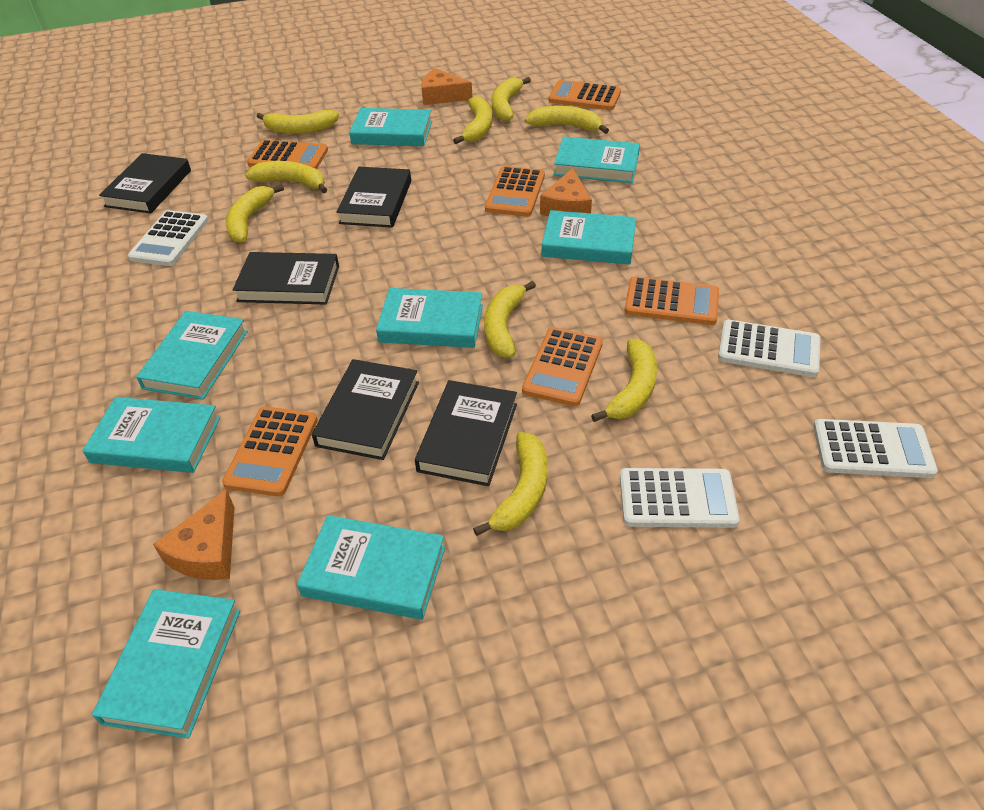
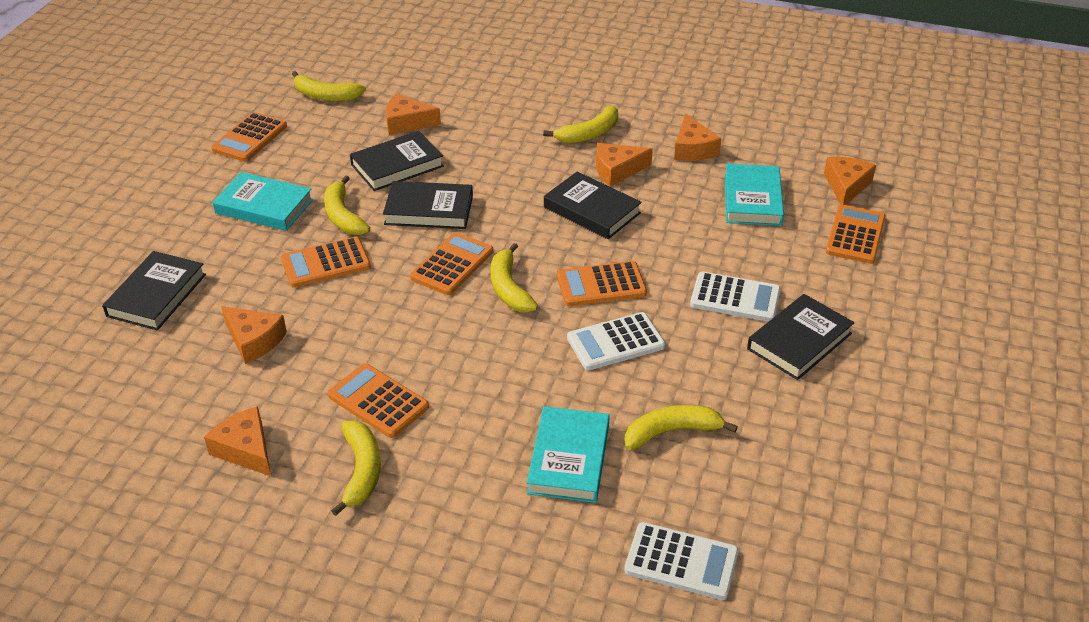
orange cheese: [153,489,234,580] [421,68,472,105] [540,168,592,217] = 3 -> [204,406,271,476] [221,306,287,364] [386,94,441,135] [596,143,653,187] [674,114,722,161] [824,157,876,205] = 6
turquoise book: [82,397,220,473] [92,589,240,738] [136,311,248,399] [297,515,445,620] [349,108,432,146] [376,288,483,348] [542,210,636,265] [554,136,640,183] = 8 -> [213,172,313,231] [527,406,610,503] [725,164,784,226] = 3
white calculator: [128,210,208,266] [620,468,740,528] [718,320,820,377] [813,419,938,478] = 4 -> [567,312,665,370] [624,522,739,600] [690,272,781,322] = 3
yellow banana: [226,184,284,243] [245,161,327,194] [257,110,339,134] [453,96,492,144] [473,432,547,536] [484,281,536,357] [491,77,531,121] [525,106,609,134] [591,339,657,422] = 9 -> [292,71,366,101] [324,175,370,235] [331,421,381,516] [490,243,538,312] [543,106,618,143] [625,405,738,450] = 6

